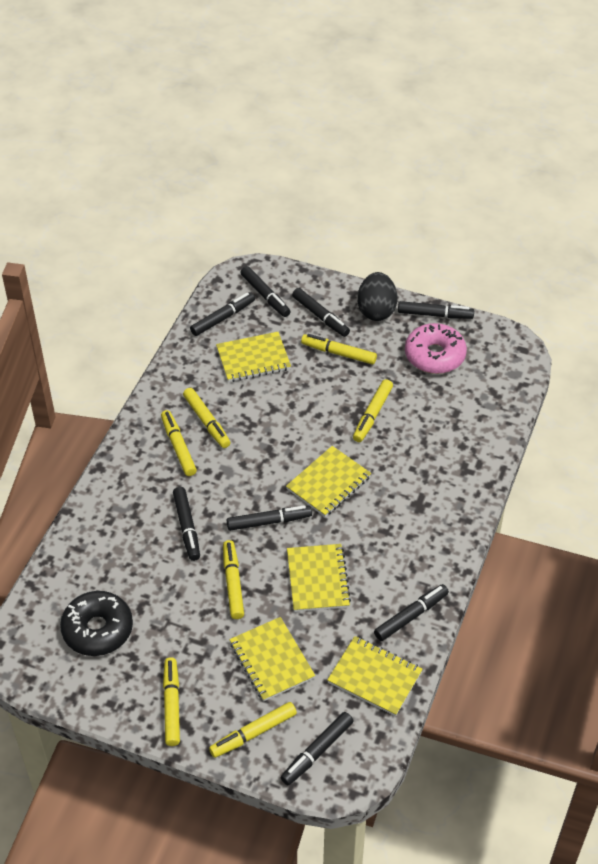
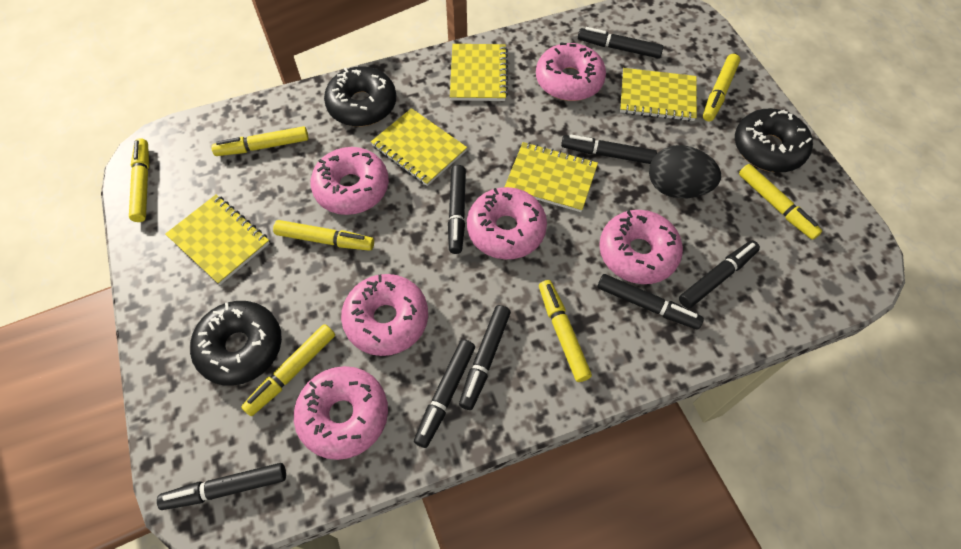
black donut: [60,591,133,656] = 1 -> [190,301,282,386] [324,67,396,127] [735,109,813,172] = 3
pink donut: [405,323,467,374] = 1 -> [294,366,388,460] [311,147,389,215] [341,274,428,356] [467,187,547,259] [536,42,606,101] [599,210,683,284] = 6

